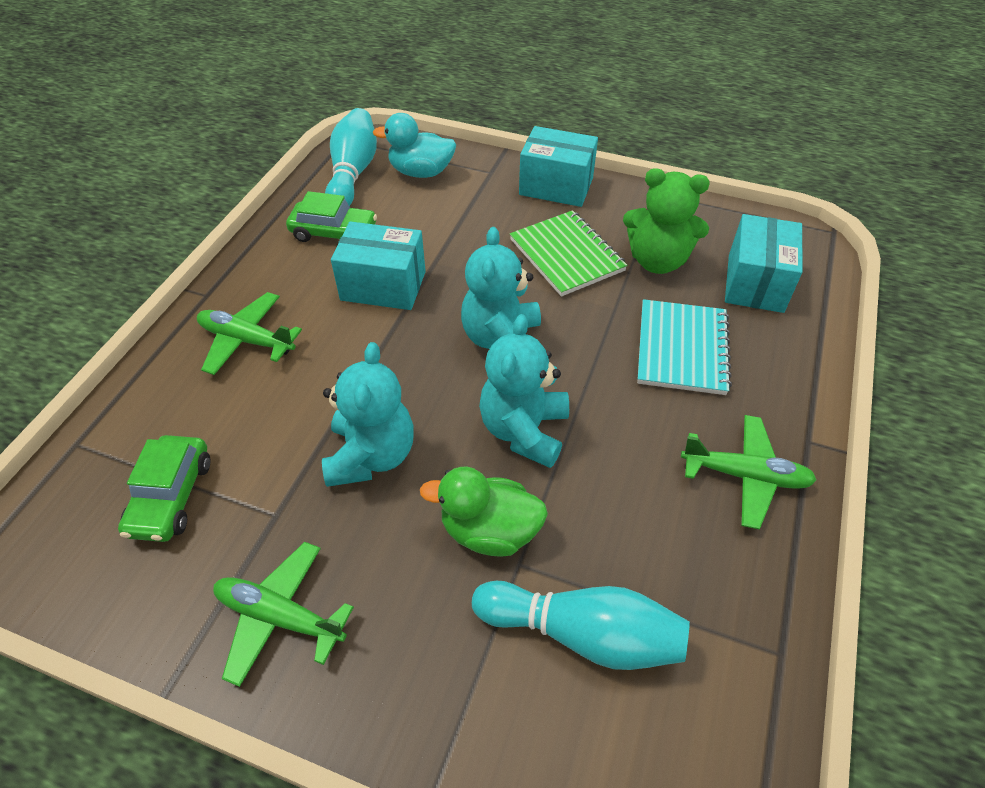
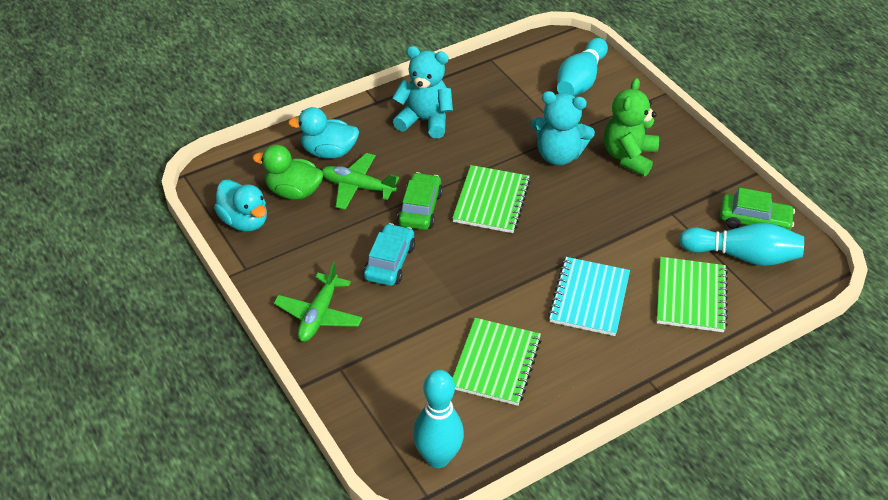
green notebook: [510,210,628,297] = 1 -> [452,165,530,233] [453,318,542,406] [657,257,728,332] = 3
green plane: [197,292,302,375] [213,542,354,687] [681,415,816,530] = 3 -> [274,262,362,342] [321,153,399,210] = 2
turquoise bowling pin: [325,108,377,206] [472,581,690,670] = 2 -> [413,370,464,468] [557,38,608,96] [679,223,804,266] = 3
turquoise box: [331,221,426,310] [519,126,598,207] [725,214,803,313] = 3 -> none = 0
turquoise car: none = 0 -> [363,223,415,286] = 1
turquoise duck: [373,113,456,178] = 1 -> [214,180,267,232] [288,107,359,159] = 2
turquoise teddy bear: [322,342,414,487] [461,227,541,349] [479,314,569,468] = 3 -> [392,46,453,138] [531,91,595,166] = 2

